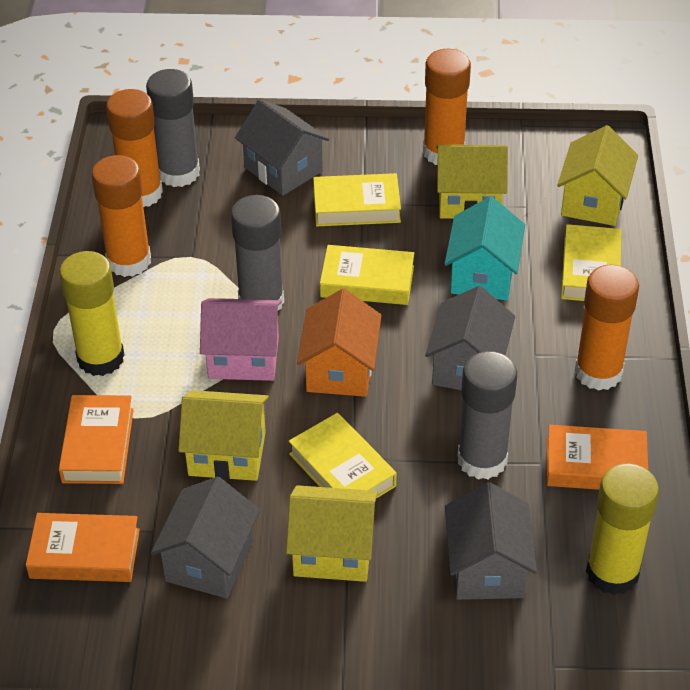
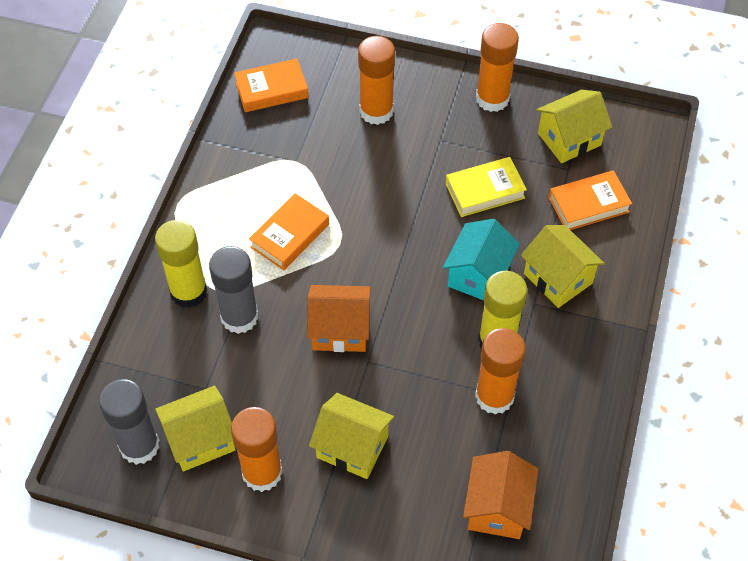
grey glue stick: [146,69,200,187] [231,195,284,310] [458,351,517,480] = 3 -> [99,379,160,465] [209,246,259,334] = 2
grey house: [151,477,260,598] [235,99,329,196] [425,286,515,390] [445,482,537,600] = 4 -> none = 0
orange house: [297,289,382,397] = 1 -> [307,285,371,352] [463,451,538,539] = 2
pink house: [200,298,282,381] = 1 -> none = 0
yellow book: [289,413,397,499] [313,173,401,226] [320,245,414,305] [561,224,622,301] = 4 -> [446,157,527,217] = 1

